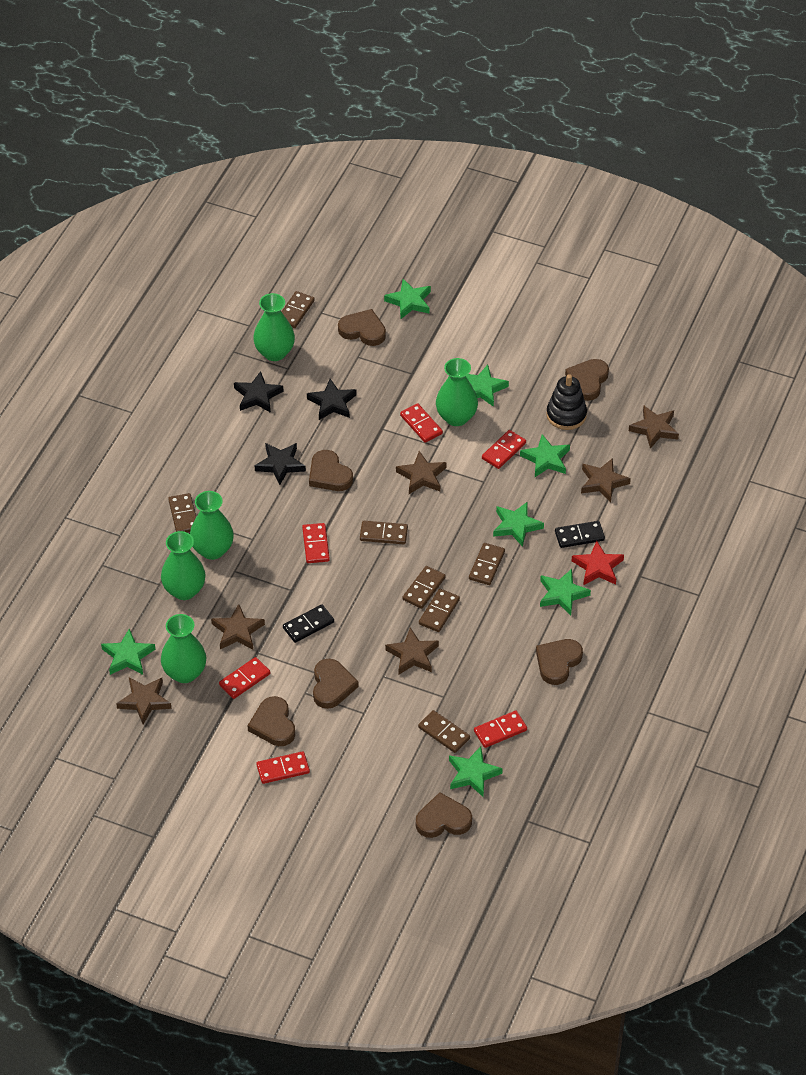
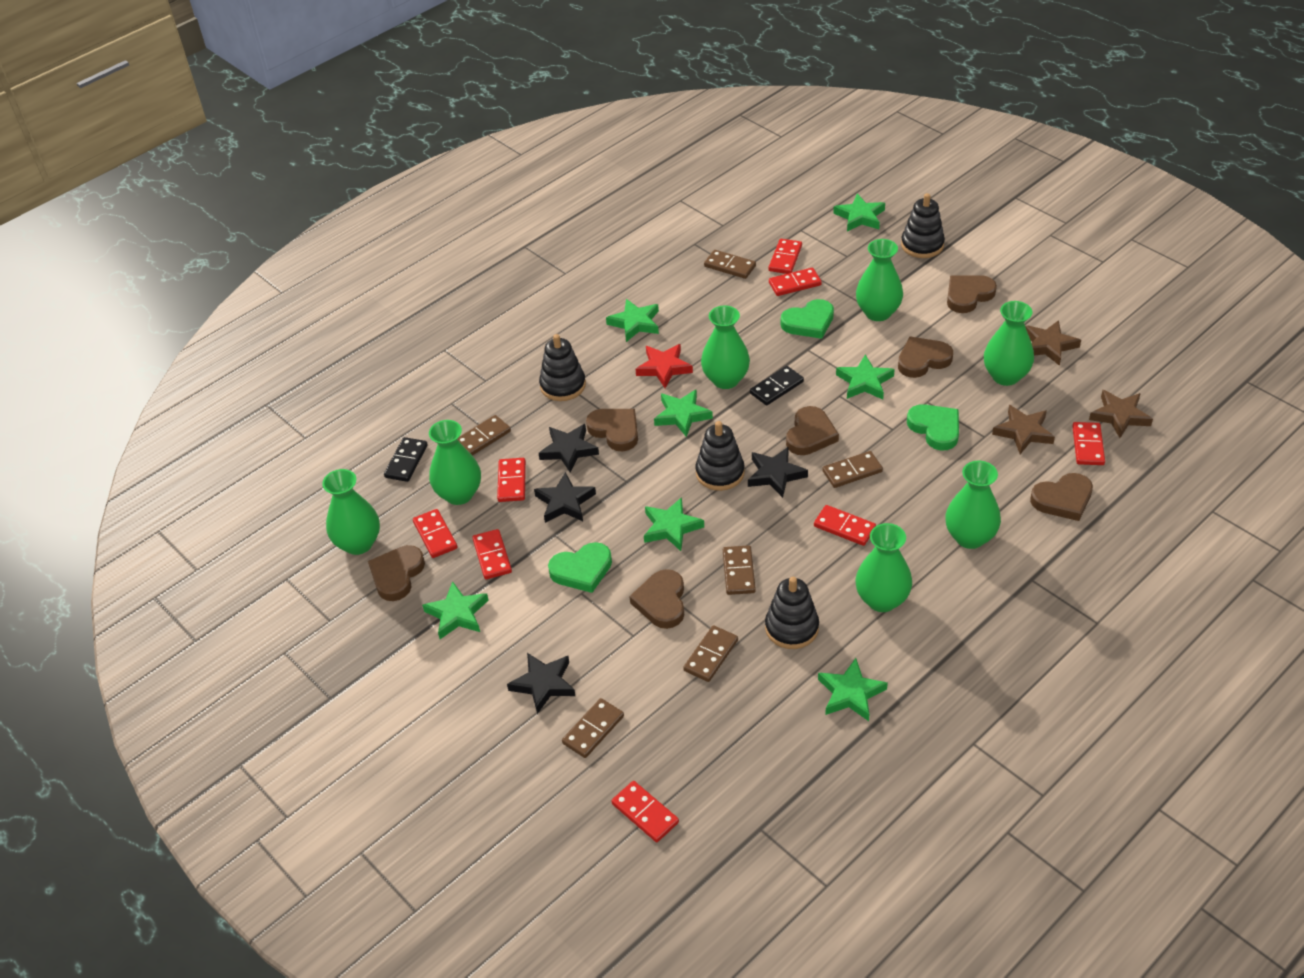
black stacking toy: [546,374,587,430] = 1 -> [539,334,586,401] [695,421,745,491] [765,577,819,649] [901,193,945,258] = 4
black star: [234,371,284,413] [255,443,306,485] [307,379,357,420] = 3 -> [507,653,575,714] [534,472,596,523] [539,424,599,472] [748,447,808,498] = 4
brown domino: [168,493,196,532] [281,291,315,328] [360,521,408,544] [402,566,446,609] [418,710,470,753] [419,589,460,632] [469,543,505,585] = 7 -> [457,415,511,456] [562,698,624,758] [683,625,738,682] [704,250,756,279] [723,545,756,595] [822,451,883,488] = 6
brown star: [116,678,171,724] [211,604,265,649] [385,628,439,674] [396,451,447,494] [581,458,631,502] [629,406,679,449] = 6 -> [992,405,1055,454] [1025,320,1081,366] [1089,390,1153,438] = 3
green heart: none = 0 -> [548,542,612,593] [781,299,834,339] [907,404,959,451] = 3
green vase: [161,531,206,600] [161,614,206,683] [190,491,234,560] [253,293,295,361] [436,358,478,426] = 5 -> [322,469,380,555] [429,420,481,505] [701,305,750,389] [855,523,912,612] [856,239,903,321] [945,461,1001,549] [984,301,1034,386] = 7
red domino: [219,657,270,699] [256,751,310,784] [302,523,330,563] [400,403,443,443] [474,711,527,748] [482,430,526,469] = 6 -> [413,509,457,558] [472,529,512,579] [497,458,526,502] [611,781,679,842] [769,239,802,274] [769,268,822,296] [814,505,876,546] [1072,422,1105,465] = 8

